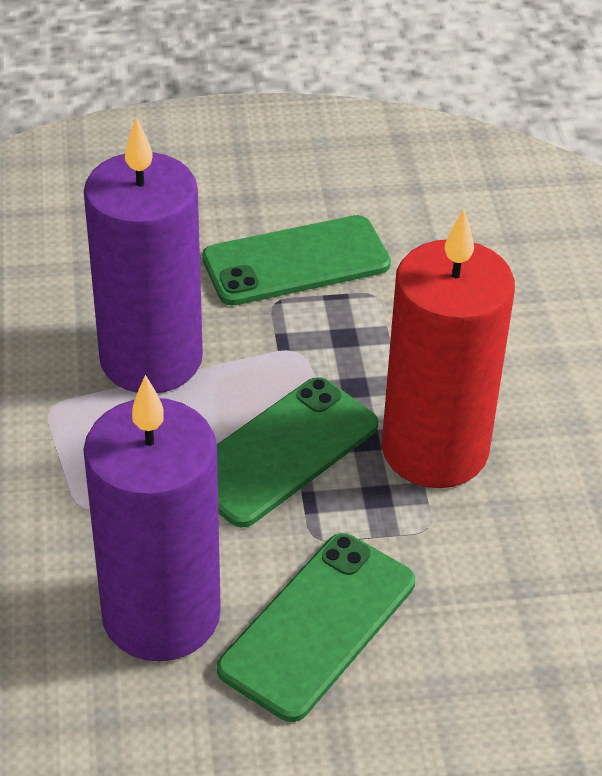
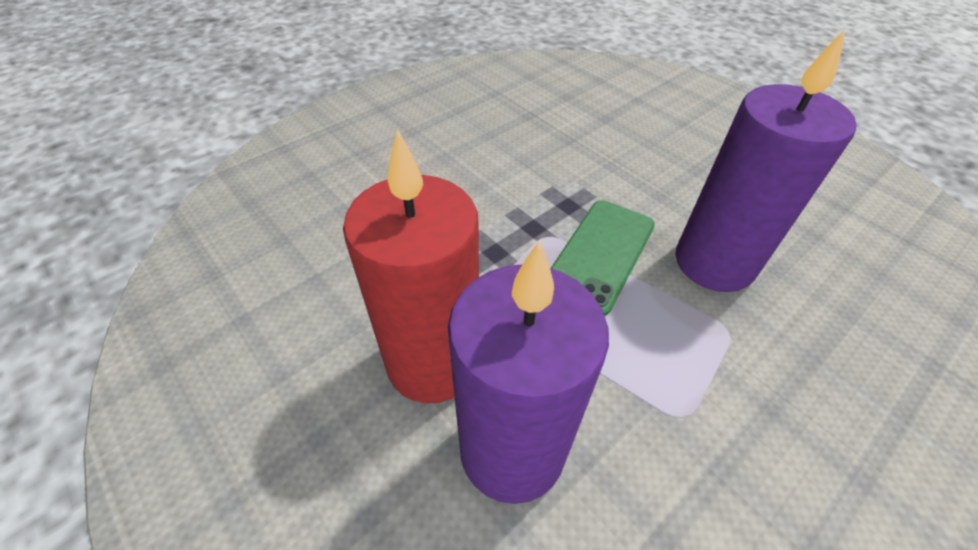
green phone: [202,215,391,306] [217,377,378,528] [217,533,415,722] = 3 -> [551,200,655,316] = 1

